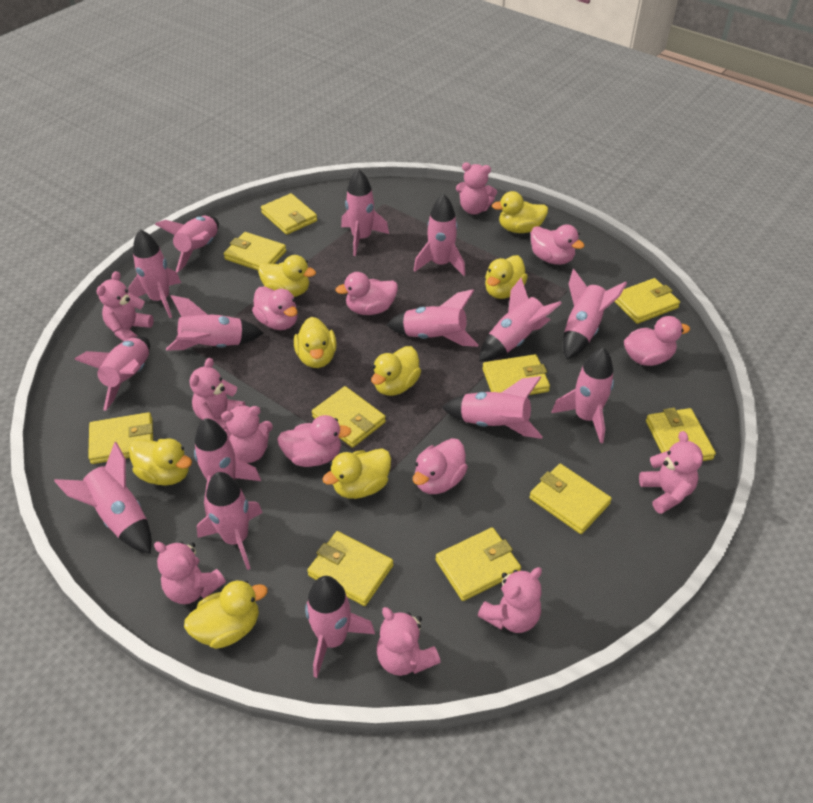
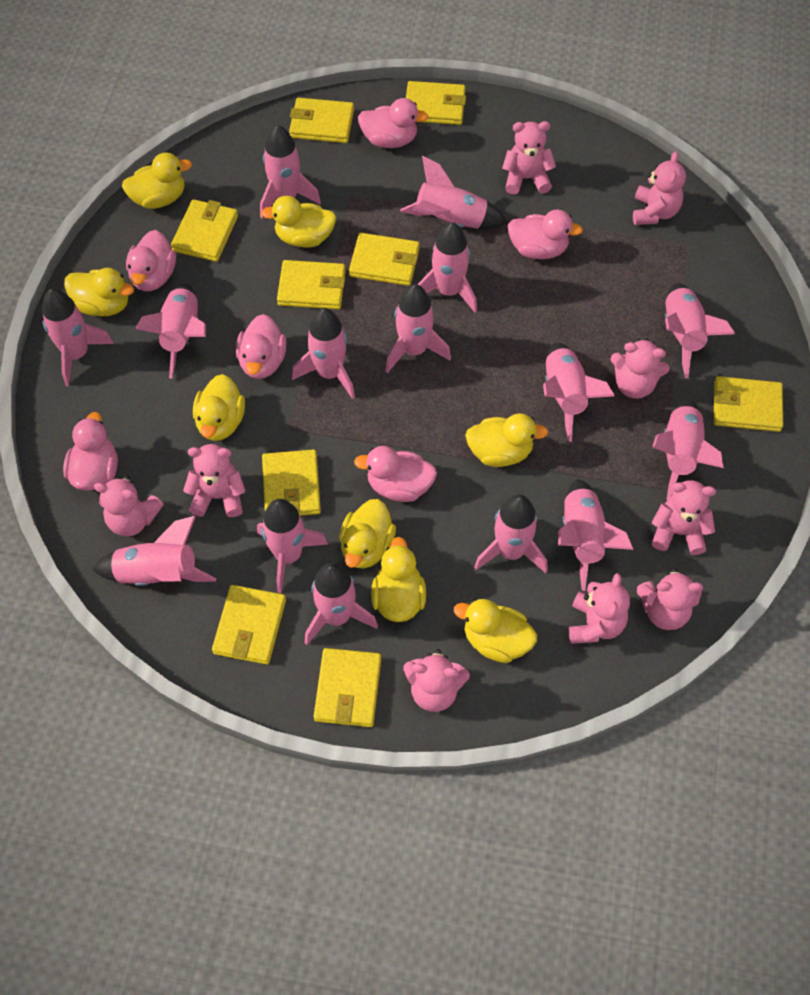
pink teddy bear: [97,271,154,341] [154,541,226,604] [190,358,246,430] [221,405,273,463] [376,607,440,676] [456,163,497,215] [478,567,542,633] [639,431,703,514] = 8 -> [94,476,164,537] [183,444,246,517] [403,649,470,712] [502,121,556,195] [569,573,630,644] [610,338,670,399] [633,151,686,225] [637,568,703,630] [652,480,716,555] = 9
yellow wallet: [88,412,153,464] [224,232,286,270] [261,193,317,235] [307,531,393,606] [312,386,386,448] [435,527,521,601] [482,354,550,395] [529,464,612,534] [614,278,680,324] [646,408,716,461] = 10 -> [171,199,238,262] [212,585,286,665] [262,450,321,516] [277,260,346,309] [289,98,354,143] [314,648,381,727] [349,233,420,286] [406,81,466,125] [714,376,783,432] = 9

